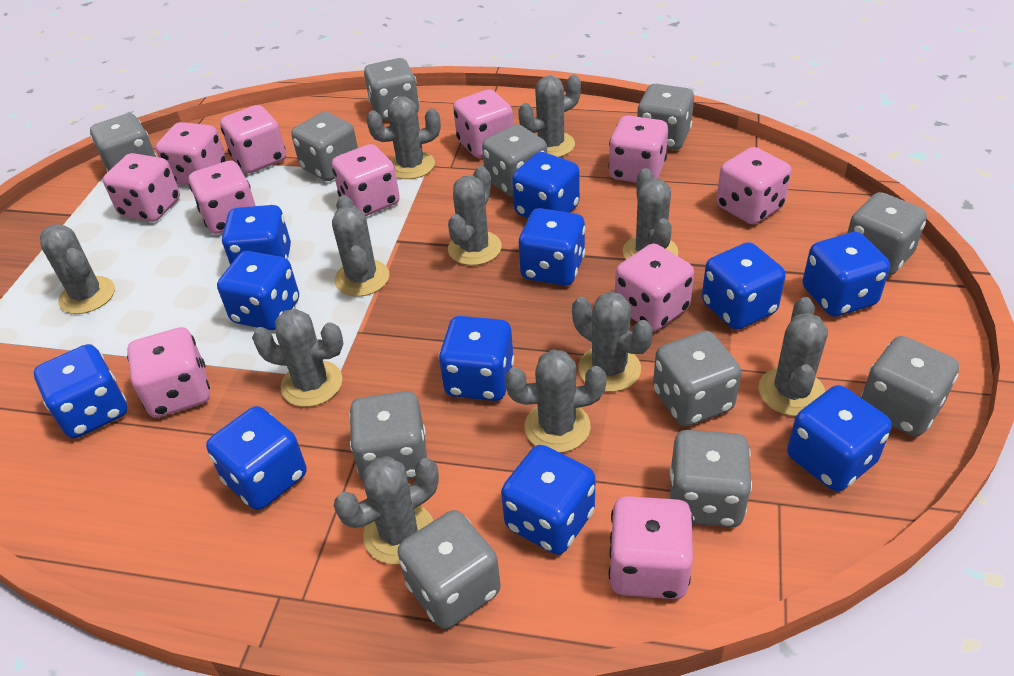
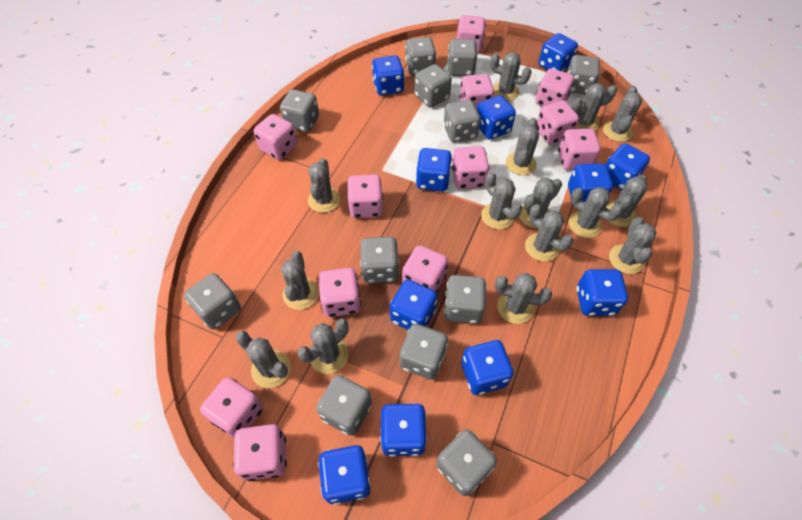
grey cactus: [40,224,115,314] [252,308,343,407] [332,195,389,297] [334,456,439,564] [366,96,441,179] [448,166,501,265] [505,349,606,453] [518,75,581,157] [572,292,653,392] [623,168,678,259] [758,297,828,416] = 11 -> [236,331,291,388] [281,251,319,310] [297,318,349,374] [308,158,340,213] [481,172,522,229] [490,52,532,101] [495,273,552,324] [506,118,539,175] [519,178,562,228] [525,204,573,262] [568,187,623,238] [571,83,617,131] [603,86,642,142] [606,175,647,227] [609,217,657,274] = 15
grey dice: [90,113,157,172] [291,112,358,181] [349,391,427,482] [364,58,419,121] [397,510,501,629] [482,124,547,197] [637,84,694,150] [653,331,741,426] [670,430,752,527] [847,192,927,276] [861,336,959,436] = 11 -> [184,273,241,329] [280,89,319,132] [316,375,372,436] [360,237,399,283] [400,324,448,380] [405,37,436,76] [414,64,452,108] [436,430,497,496] [443,100,481,142] [444,275,487,324] [447,39,477,76] [566,55,600,95] = 12
pink dice: [103,153,180,222] [127,327,210,418] [156,122,227,185] [189,161,256,234] [220,105,286,173] [332,144,400,216] [453,89,514,158] [608,116,668,183] [608,496,693,599] [615,243,694,331] [716,147,791,224] = 11 -> [200,377,264,438] [233,424,287,481] [254,114,297,160] [318,268,361,317] [347,174,383,218] [402,245,448,293] [451,146,490,189] [457,15,486,53] [459,74,495,108] [535,69,574,107] [537,101,579,145] [558,129,600,170] = 12

